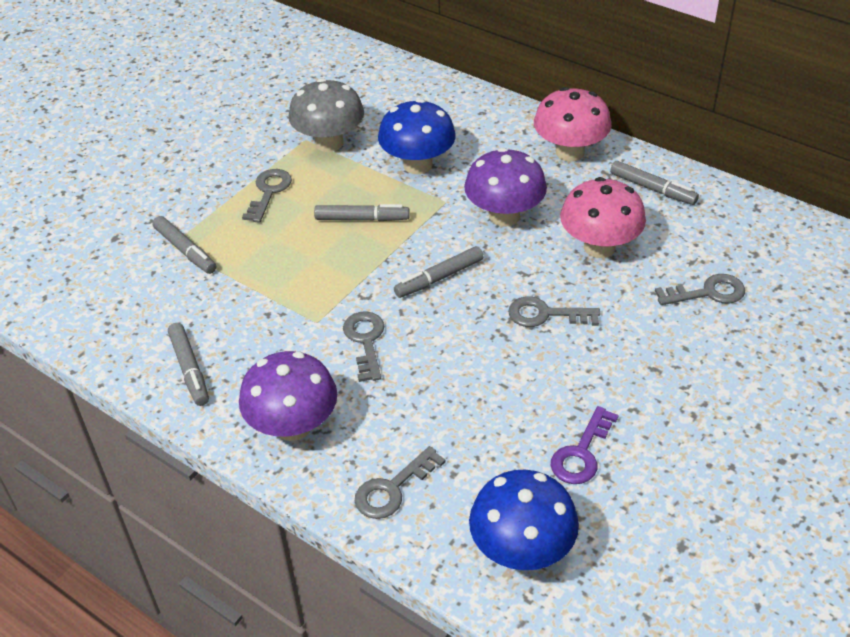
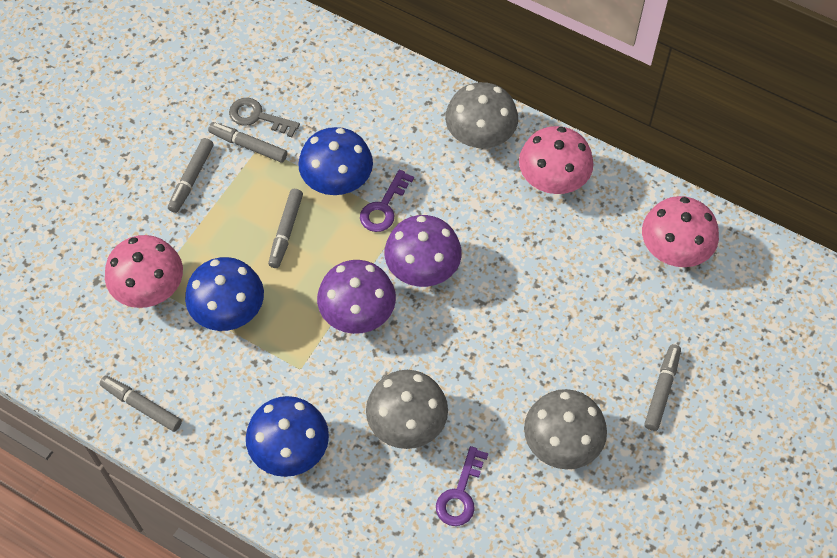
blue mushroom: [378,99,456,175] [469,470,579,570] = 2 -> [185,257,264,331] [246,396,329,477] [298,127,373,195] = 3
grey key: [242,169,292,223] [343,311,384,382] [355,446,446,519] [508,296,600,327] [655,274,745,305] = 5 -> [229,98,300,137] = 1
grey mushroom: [288,78,364,152] = 1 -> [366,370,448,449] [445,82,518,149] [524,389,607,469] = 3
pink mushroom: [534,87,612,162] [560,177,646,258] = 2 -> [105,235,183,308] [519,126,594,194] [642,196,719,267] = 3
purple key: [551,406,619,484] = 1 -> [360,170,414,232] [436,446,488,526] = 2

